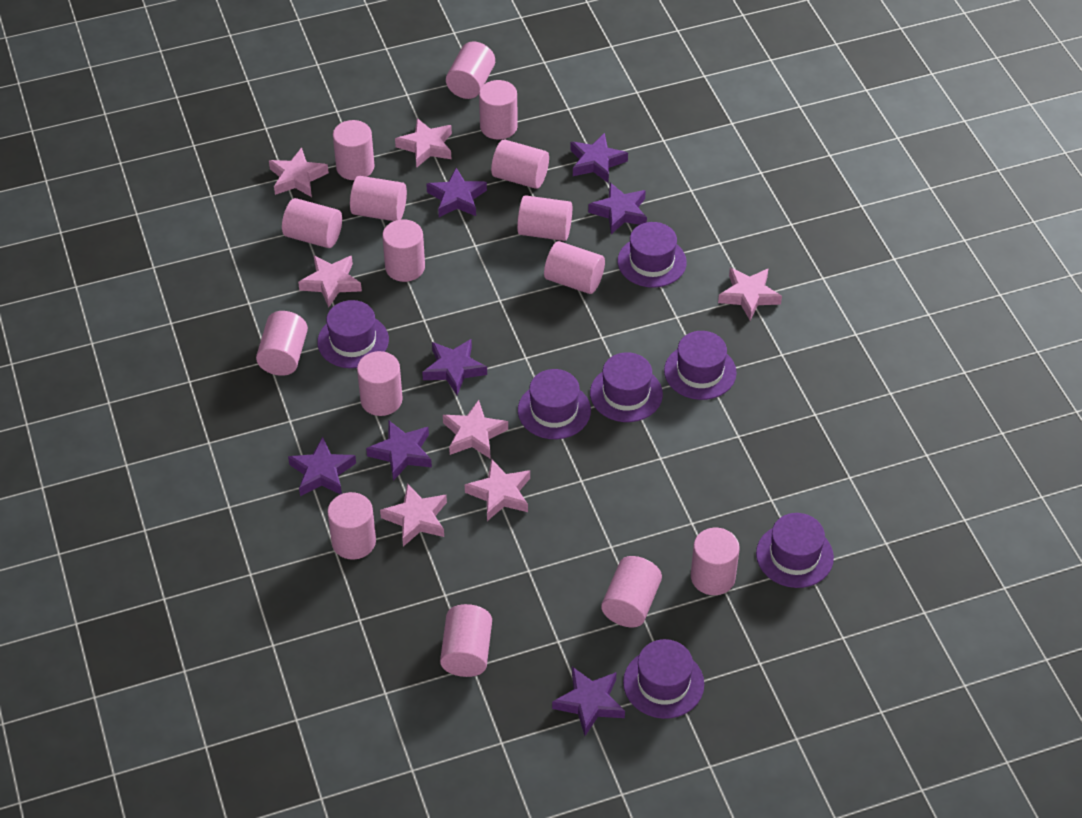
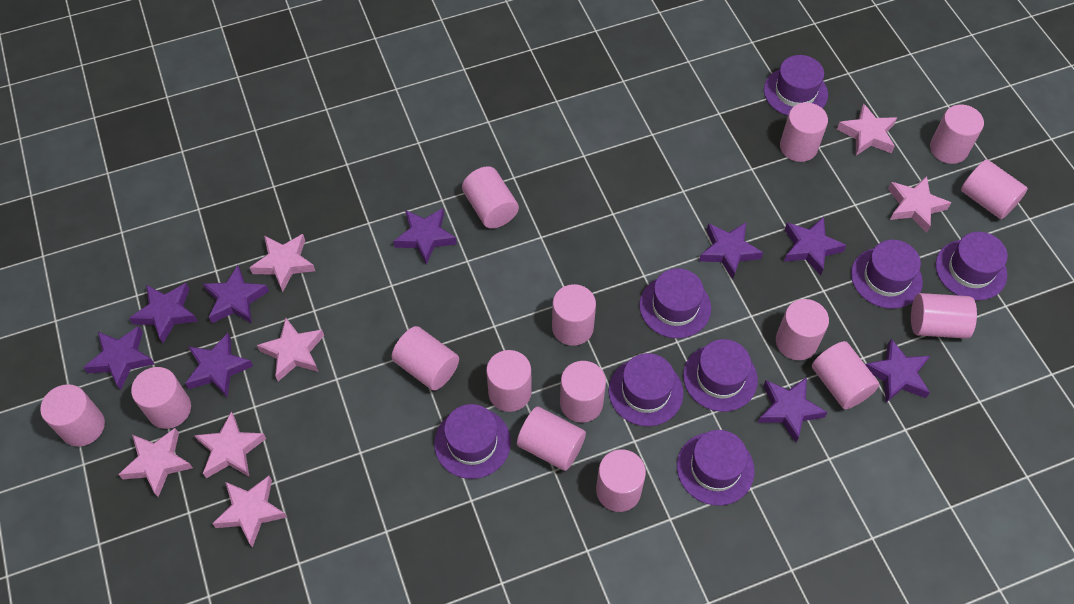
purple hat: [317,300,389,368] [518,369,591,439] [590,352,663,422] [617,222,687,288] [623,639,704,719] [664,331,737,400] [756,513,834,588] = 7 -> [434,404,511,479] [609,353,683,426] [639,268,711,338] [677,430,755,506] [683,339,758,412] [764,55,828,116] [851,240,923,309] [936,232,1008,300] = 8
purple star: [288,437,356,496] [366,421,432,481] [422,339,487,395] [426,168,487,217] [552,667,625,736] [571,133,628,183] [588,183,647,234] = 7 -> [83,326,154,390] [129,283,198,343] [185,333,253,397] [203,265,269,324] [393,208,457,265] [699,222,763,279] [758,377,828,443] [784,217,847,276] [865,339,930,403] = 9

